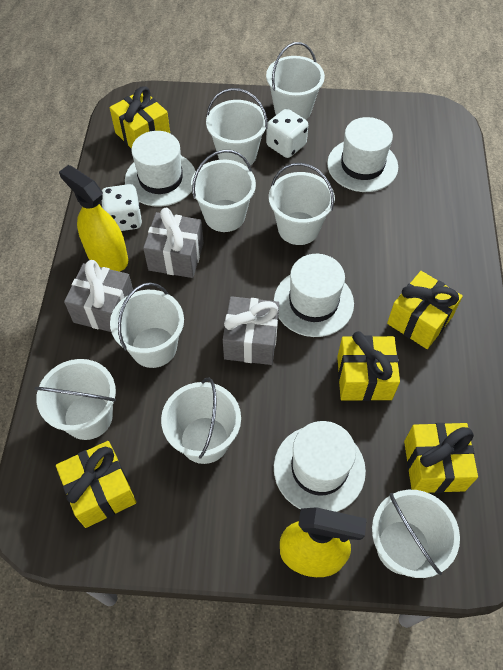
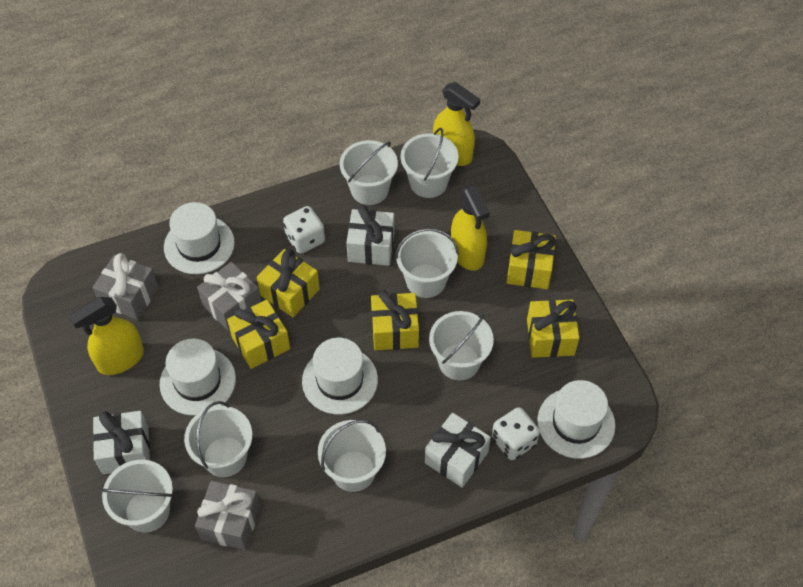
white bucket: [35,359,116,440] [110,282,184,368] [161,377,241,464] [191,150,256,232] [206,88,267,167] [266,42,325,119] [269,163,335,245] [372,490,460,578] = 8 -> [100,460,173,532] [184,401,252,477] [318,420,386,492] [340,140,398,205] [395,228,459,298] [401,128,459,198] [429,311,494,380] = 7
white gift: none = 0 -> [93,411,150,474] [346,205,394,266] [425,413,491,488] = 3
yellow spray bottle: [59,165,128,272] [280,507,367,577] = 2 -> [69,297,144,375] [433,82,480,166] [451,184,490,271] = 3

